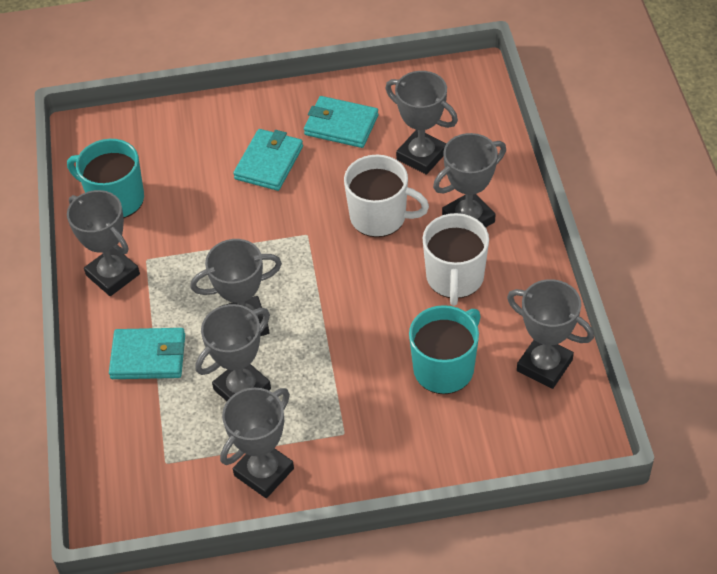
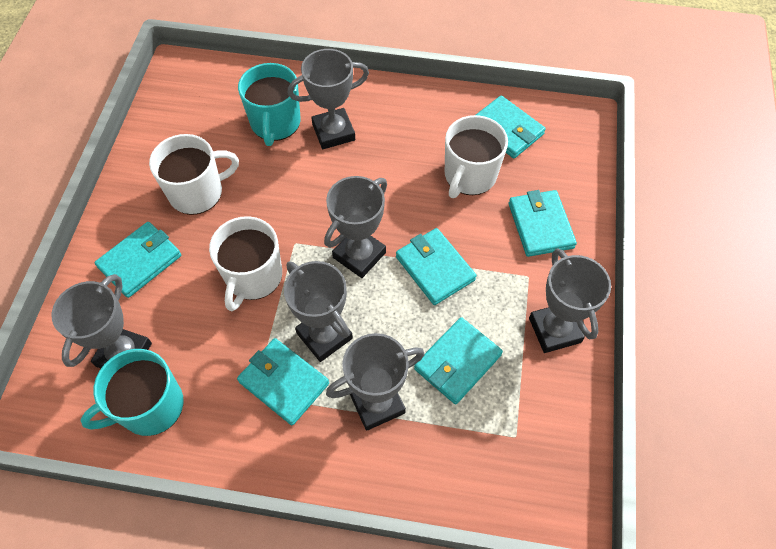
grey trophy: [67,190,140,296] [190,239,282,336] [195,304,271,401] [220,388,294,498] [386,71,458,175] [433,133,506,228] [507,279,594,389] = 7 -> [52,274,152,368] [284,261,353,362] [288,49,369,149] [324,176,387,278] [326,333,425,431] [529,248,611,353] = 6
turquoise wallet: [109,328,185,379] [233,129,303,191] [304,96,378,148] = 3 -> [94,222,181,298] [237,338,329,425] [396,228,477,305] [414,317,503,404] [476,95,546,159] [509,190,577,257] = 6
white mug: [344,155,429,237] [423,213,489,306] = 2 -> [149,134,239,215] [209,216,282,311] [445,115,508,198] = 3

